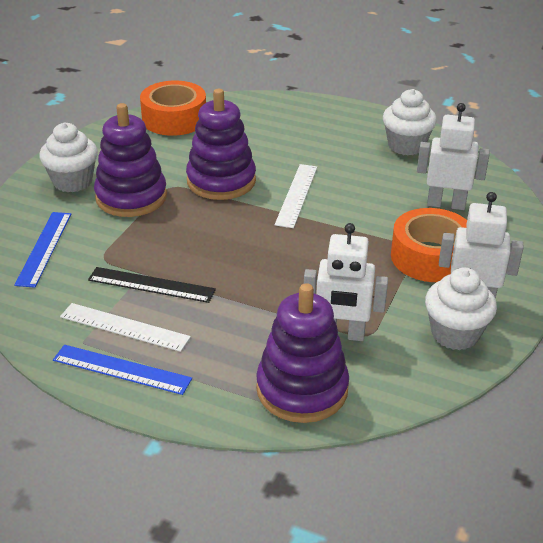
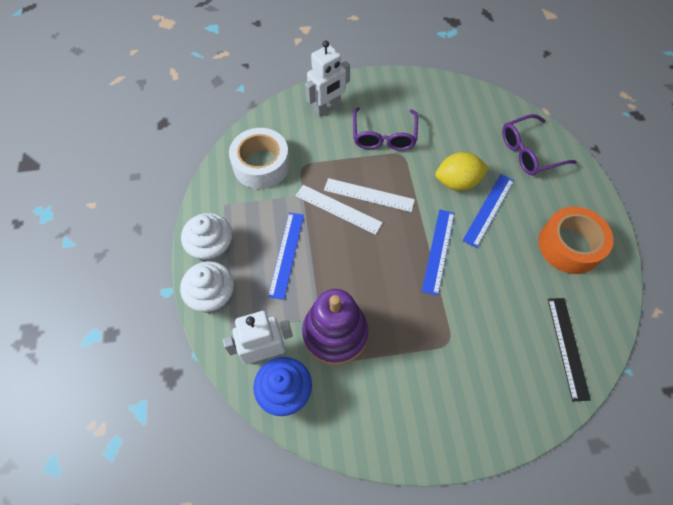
blue cupcake: none = 0 -> [253,357,312,416] = 1
blue ruler: [14,212,71,288] [53,345,192,395] = 2 -> [268,212,304,300] [422,209,455,296] [462,174,514,248] = 3
orange tape: [140,81,206,136] [391,208,467,282] = 2 -> [539,207,614,274] = 1
purple glasses: none = 0 -> [353,107,418,151] [502,114,577,175] = 2
purple stacking toy: [94,103,167,217] [186,89,256,200] [256,283,349,423] = 3 -> [302,289,369,365] = 1
white cupcake: [39,122,98,192] [383,89,437,155] [425,267,497,350] = 3 -> [180,261,234,314] [181,213,232,263] = 2
white robot: [304,223,388,341] [417,103,490,210] [439,192,524,299] = 3 -> [223,311,293,364] [305,40,350,117] = 2
white tape: none = 0 -> [229,128,290,189] = 1
yellow lemon: none = 0 -> [435,152,489,191] = 1

